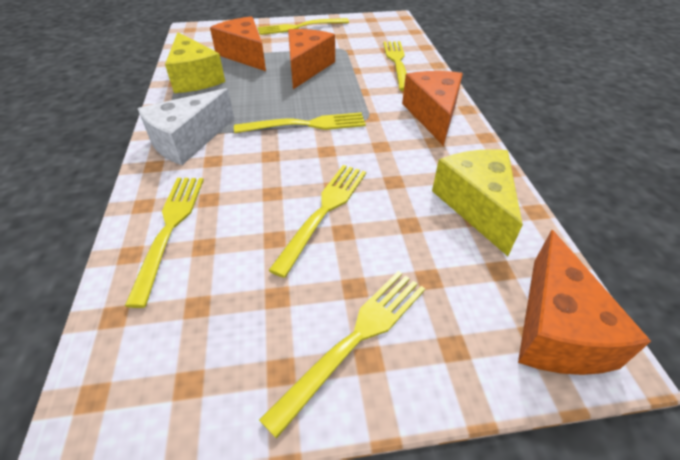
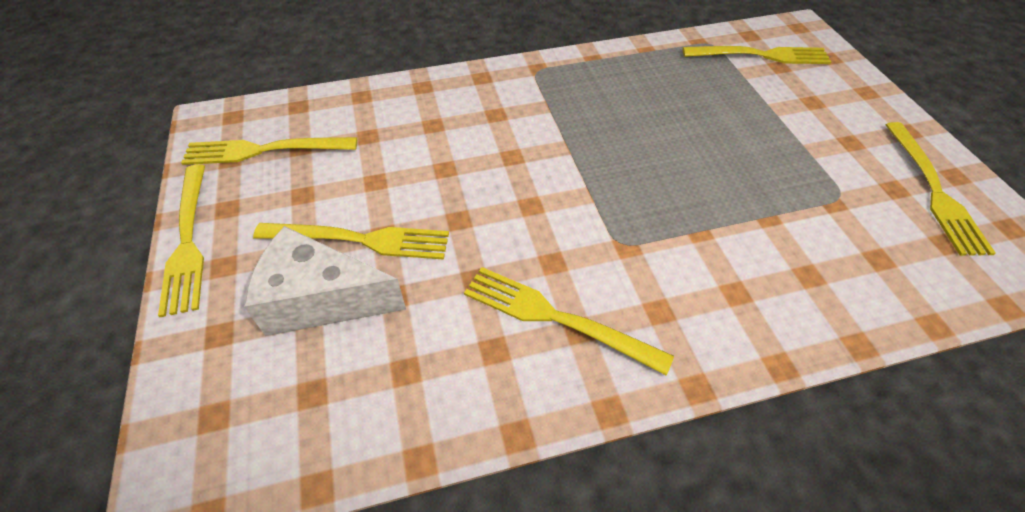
orange cheese: [210,16,266,71] [288,29,335,89] [402,71,463,146] [518,230,651,375] = 4 -> none = 0
yellow cheese: [165,32,225,93] [432,149,523,256] = 2 -> none = 0

